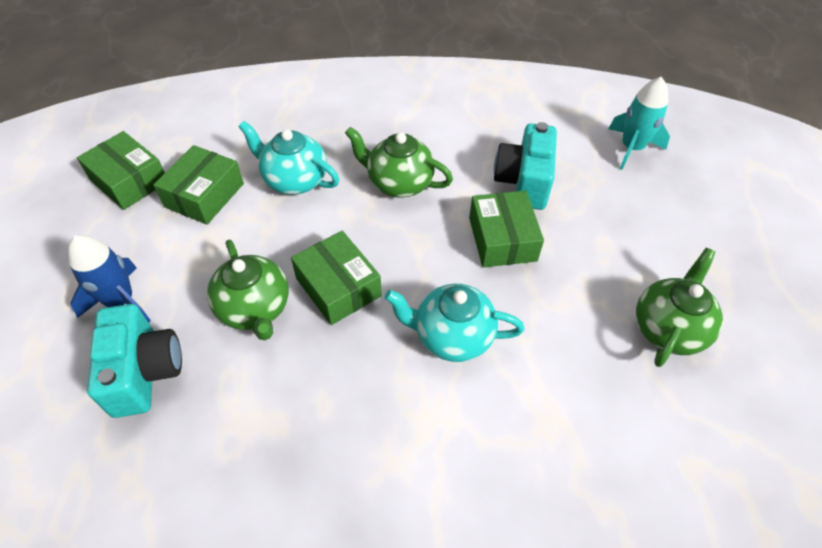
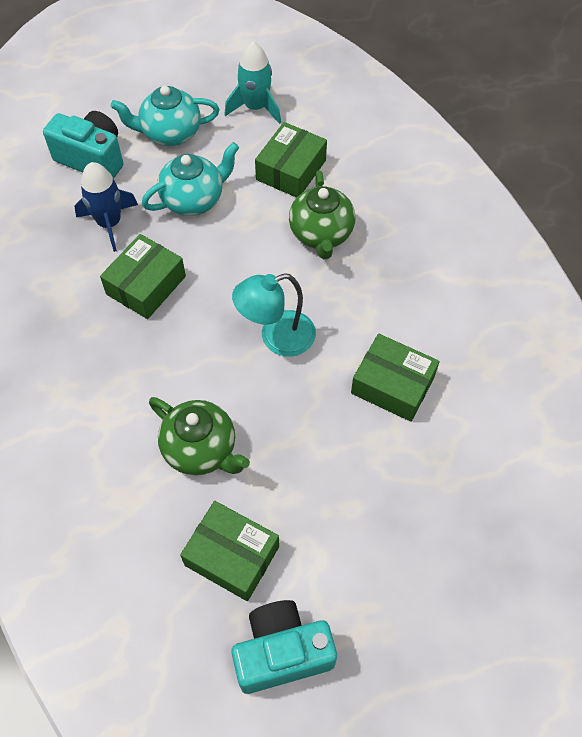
green teapot: [207,240,289,341] [345,127,453,198] [636,248,723,367] = 3 -> [149,397,250,475] [289,170,355,259] = 2
turquoise lamp: none = 0 -> [232,273,316,357] = 1

